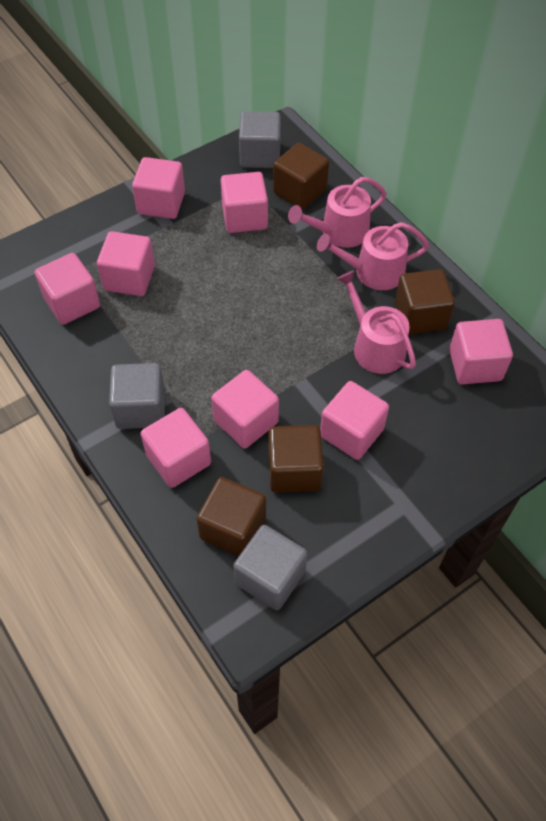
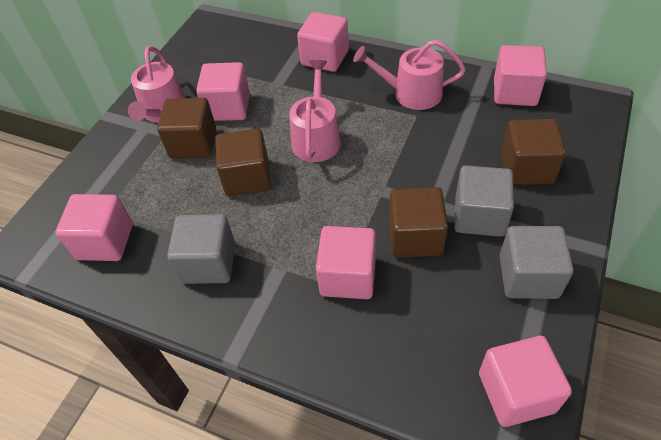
pink cube: [35,253,100,325] [97,231,155,296] [132,157,185,219] [141,408,211,488] [211,370,279,449] [221,172,268,233] [320,381,389,460] [449,319,513,384] = 8 -> [55,194,133,261] [196,62,250,121] [297,12,349,72] [316,226,376,299] [479,336,572,427] [494,45,547,106] = 6

